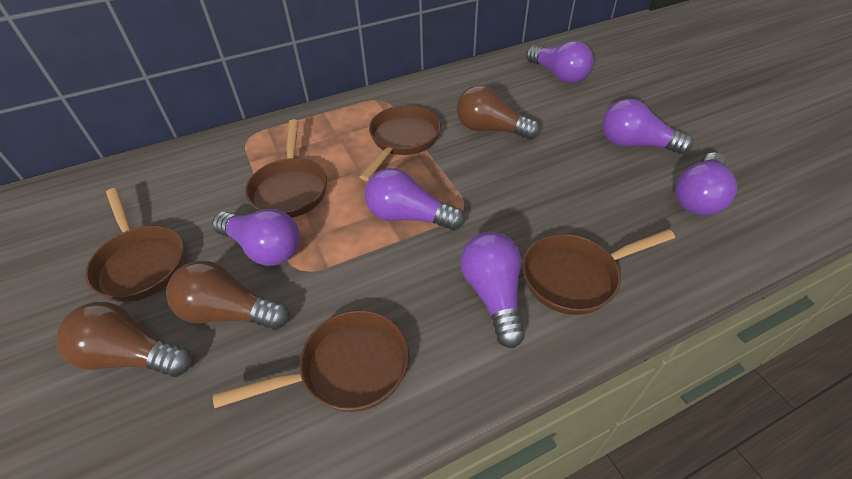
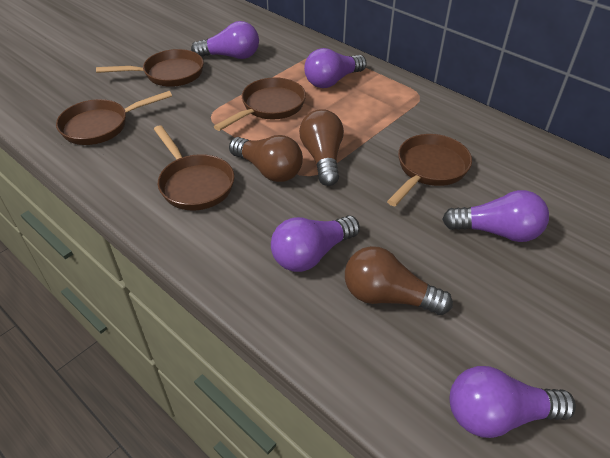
purple light bulb: [212,209,300,266] [365,168,465,230] [460,232,525,348] [526,41,594,83] [602,99,693,154] [675,152,737,216] = 6 -> [191,21,259,59] [271,215,360,272] [304,48,367,88] [442,190,549,242] [450,366,576,438] = 5

